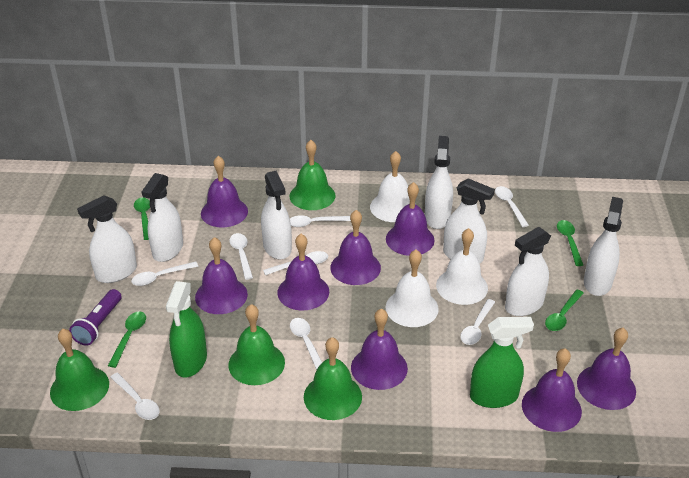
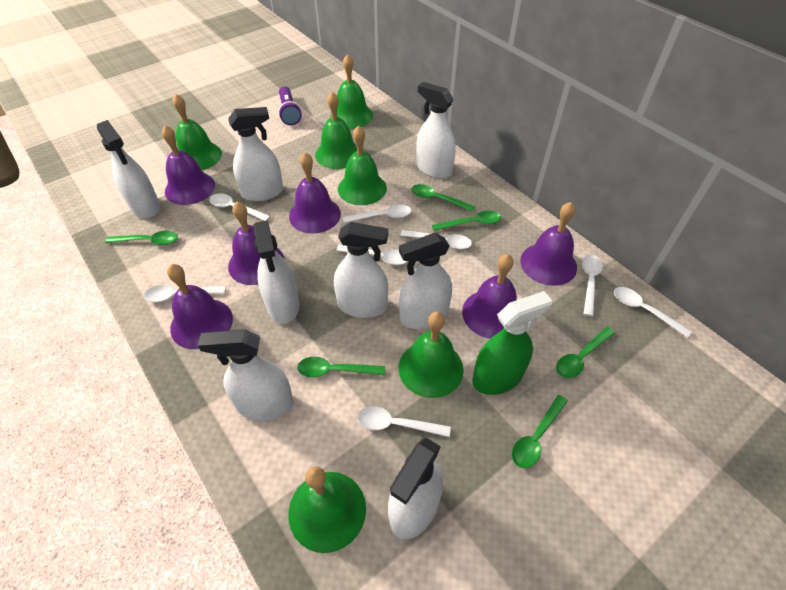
green bell: [50,329,109,411] [228,304,285,385] [290,140,336,210] [304,337,362,420] = 4 -> [173,94,222,170] [288,466,366,553] [315,92,357,169] [331,54,373,129] [338,125,387,205] [399,312,464,398] = 6
green spoon: [108,312,146,368] [134,198,150,240] [545,290,584,331] [557,220,583,266] = 4 -> [106,231,178,245] [297,357,385,377] [411,184,475,212] [432,211,501,231] [512,395,568,468] [556,327,615,378] = 6
green spray bottle: [166,281,207,377] [470,317,534,408] = 2 -> [472,291,552,395] = 1
purple bell: [195,237,248,314] [201,156,248,227] [277,234,329,311] [330,210,381,285] [351,308,408,390] [386,182,435,256] [522,348,582,432] [577,328,636,410] = 8 -> [162,125,215,205] [167,264,233,349] [228,202,284,285] [289,152,341,234] [462,254,517,339] [520,202,577,286] = 6
white bell: [370,151,410,222] [385,250,439,327] [436,228,488,305] = 3 -> none = 0
white spray bottle: [77,195,137,283] [142,173,183,262] [261,171,292,260] [425,136,453,229] [443,178,495,264] [505,227,551,316] [584,197,623,296] = 7 -> [97,120,160,218] [198,329,294,420] [228,107,283,201] [253,220,299,324] [334,222,388,318] [388,438,443,539] [399,233,452,329] [416,82,456,179] = 8

